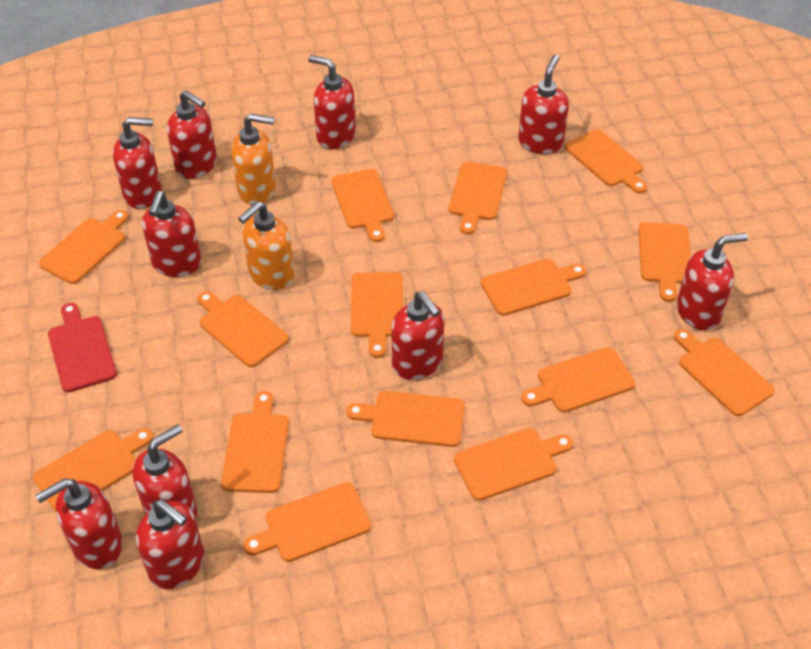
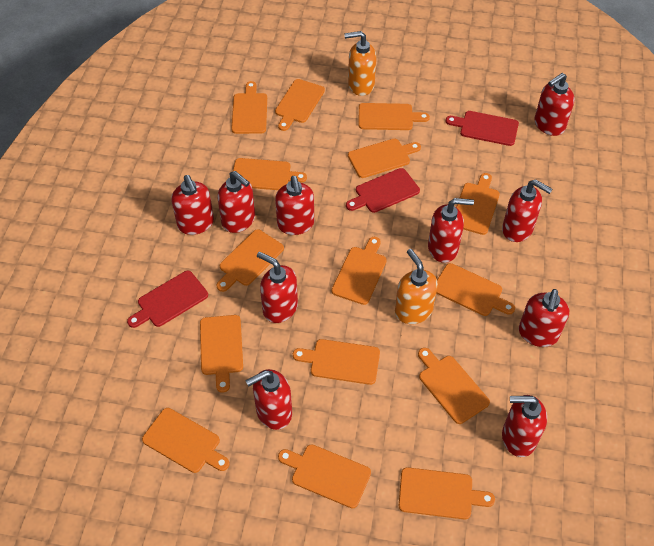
red cutting board: [48,303,117,392] = 1 -> [127,271,208,328] [346,168,420,213] [446,111,519,146] = 3

